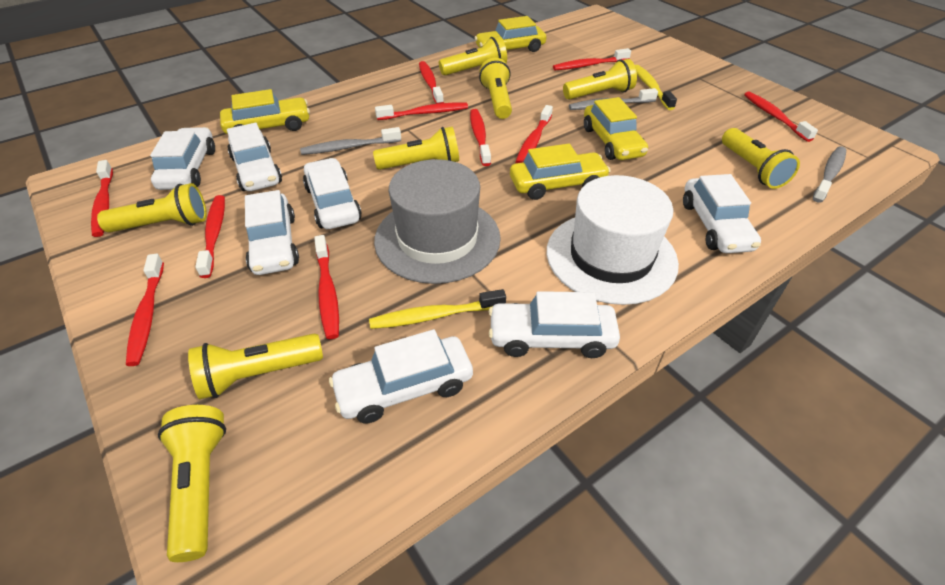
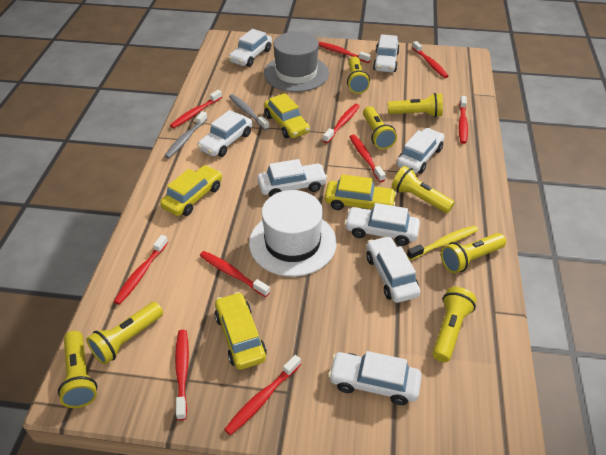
grey toothbrush: [300,127,401,155] [569,88,658,110] [813,146,846,203] = 3 -> [164,111,208,158] [229,94,270,130] = 2
white car: [150,127,215,190] [227,123,282,191] [245,190,299,275] [303,158,361,229] [329,329,473,423] [489,291,620,358] [683,174,761,253] = 7 -> [197,110,253,157] [229,29,272,67] [257,159,328,197] [328,351,422,405] [344,203,420,246] [366,236,421,303] [373,34,400,72] [397,128,444,174] = 8
yellow toothbrush: [369,289,506,329] [635,65,677,110] = 2 -> [407,225,478,260] = 1

